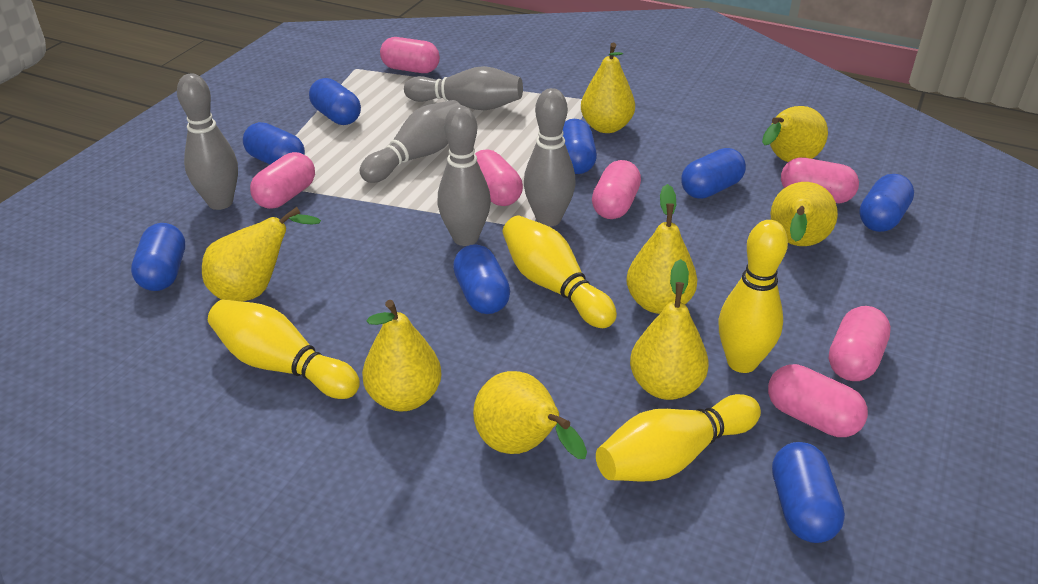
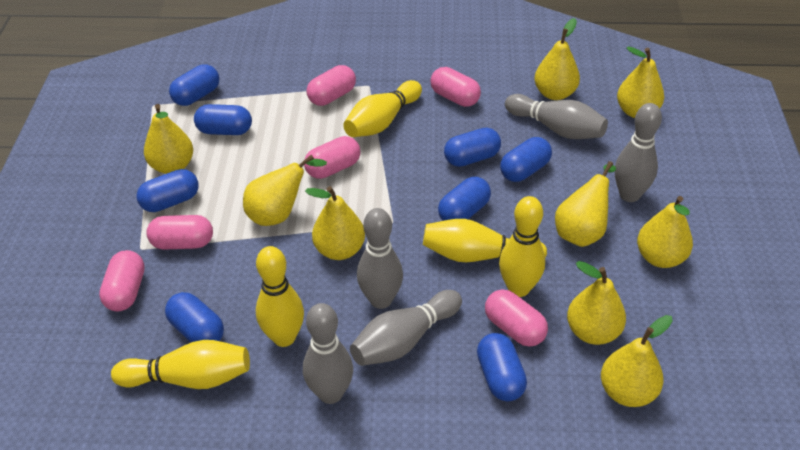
pink capsule: [250,152,315,209] [380,37,440,73] [475,150,523,206] [592,160,641,219] [768,364,868,437] [781,157,859,203] [829,306,891,381] = 7 -> [99,250,145,311] [146,215,213,250] [304,136,360,179] [306,65,356,106] [430,67,481,107] [485,290,548,347] = 6
yellow bowling pin: [208,299,360,399] [502,216,617,328] [596,394,761,481] [719,220,788,373] = 4 -> [111,340,250,389] [256,246,304,347] [343,80,422,137] [423,219,547,262] [499,196,545,297] = 5
yellow pear: [202,207,321,302] [362,300,442,411] [473,371,587,459] [581,43,635,133] [626,184,697,314] [630,259,709,400] [762,106,828,162] [771,182,838,246] = 8 -> [144,104,193,174] [243,155,327,226] [305,186,365,260] [534,18,580,100] [555,161,616,247] [567,261,626,345] [601,315,672,407] [617,47,664,118] [637,196,693,268] = 9

